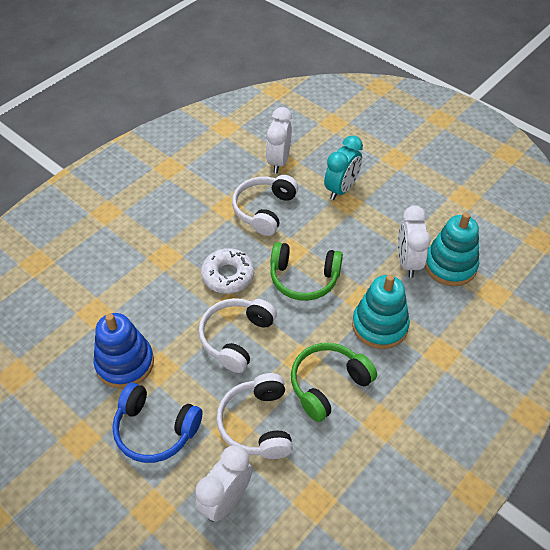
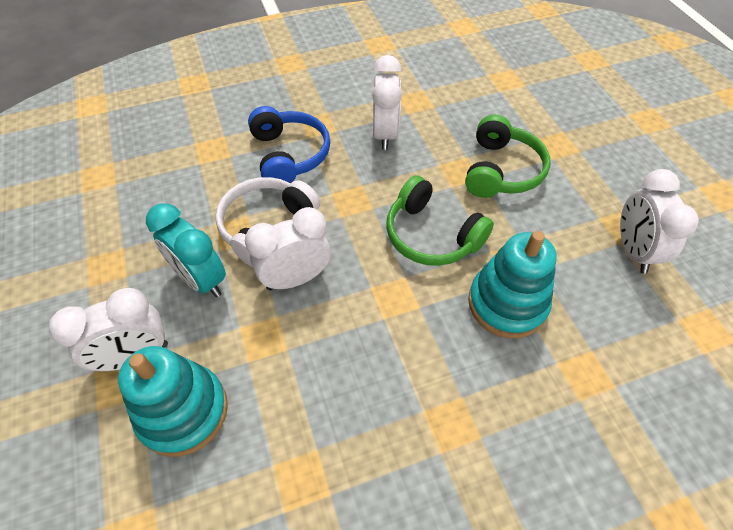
blue stacking toy: [94,313,154,388] = 1 -> none = 0
white clock: [195,445,253,522] [266,107,292,173] [398,206,431,278] = 3 -> [49,288,168,371] [245,207,331,291] [372,55,402,150] [620,169,699,274] = 4
white donut: [201,248,254,294] = 1 -> none = 0
white headphones: [199,298,277,373] [216,373,293,459] [232,175,298,236] = 3 -> [215,177,320,267] = 1

